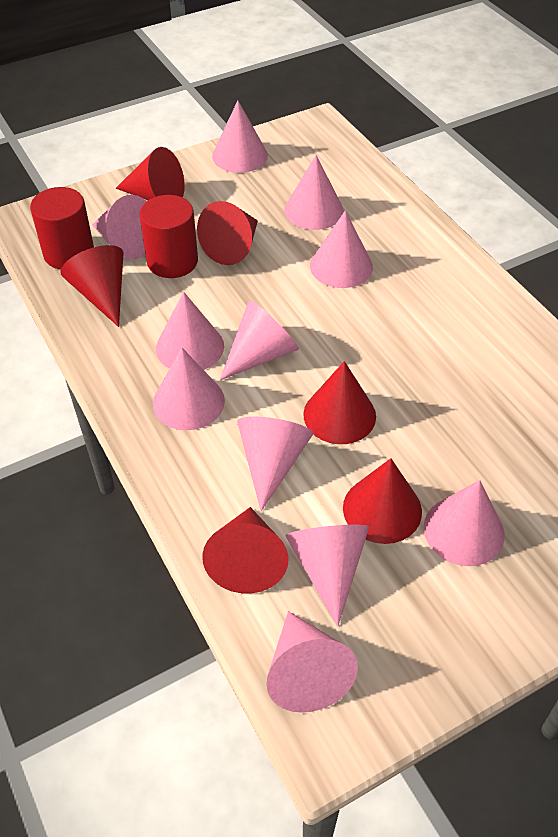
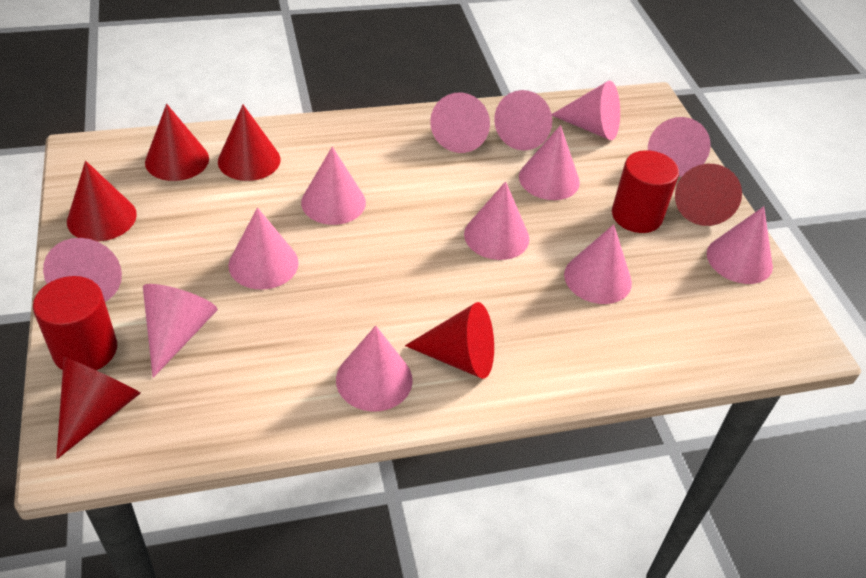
pink cone: [92,195,147,260] [153,348,225,430] [156,292,224,370] [212,101,268,173] [220,300,299,380] [237,417,313,511] [266,611,358,713] [284,155,344,230] [285,525,369,626] [310,210,373,288] [424,480,505,566] = 11 -> [43,238,122,301] [143,284,218,378] [228,208,299,290] [301,147,366,225] [336,325,413,412] [430,93,490,153] [464,181,529,260] [494,90,552,151] [519,125,580,200] [552,81,620,140] [564,224,632,304] [648,117,711,177] [707,206,773,284] = 13

